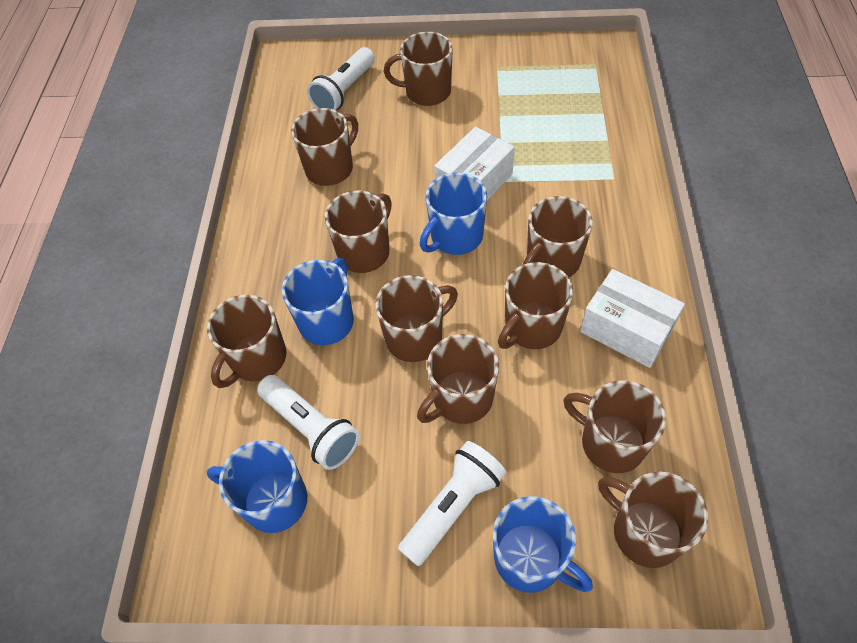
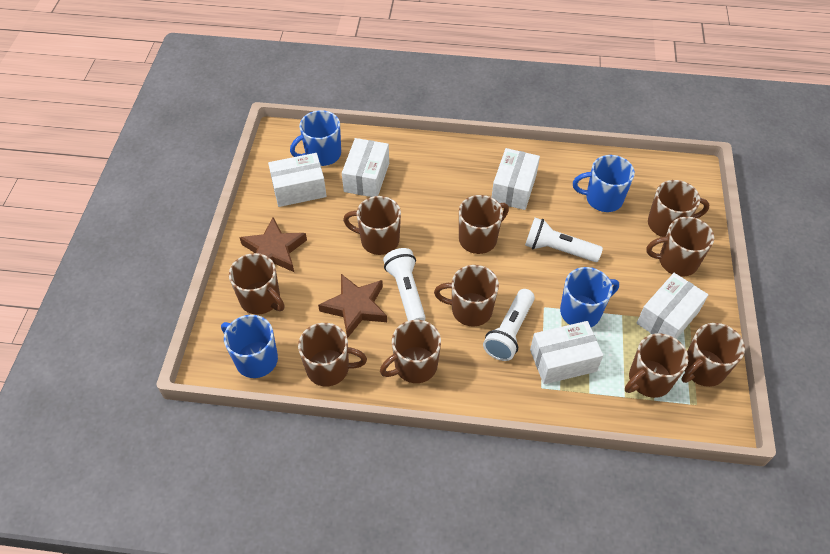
brown star: none = 0 -> [239,217,307,272] [318,274,387,338] = 2
white box: [434,127,515,200] [580,269,685,368] = 2 -> [268,153,327,207] [342,138,389,197] [492,148,540,210] [530,321,603,384] [637,273,708,339] = 5

